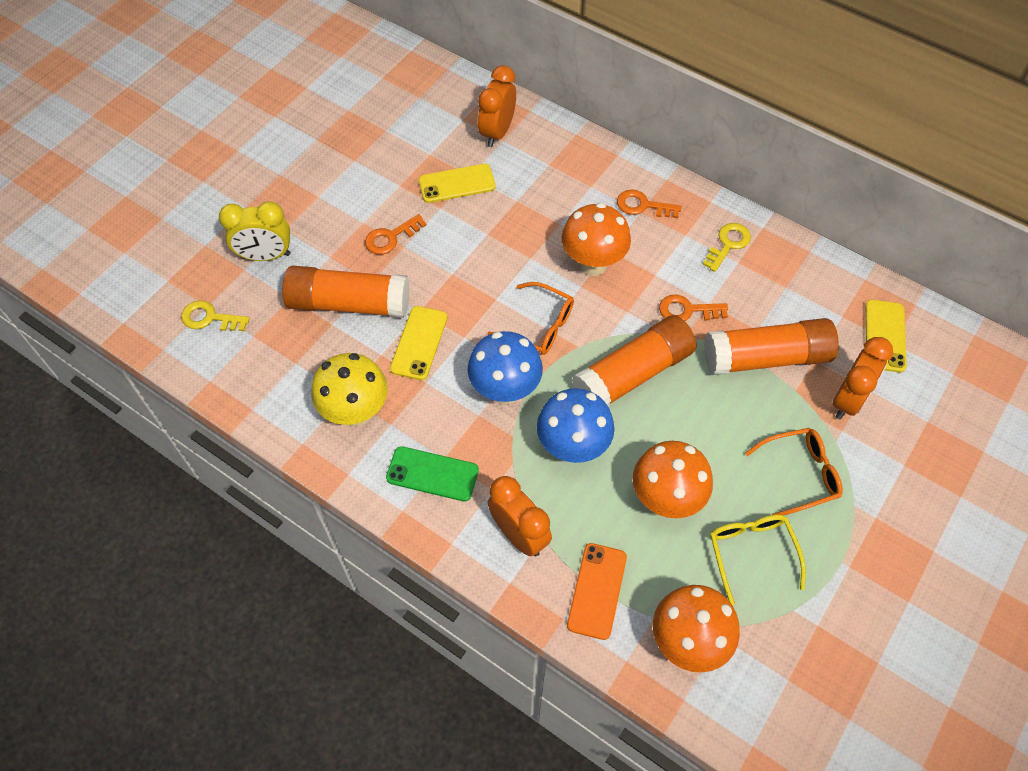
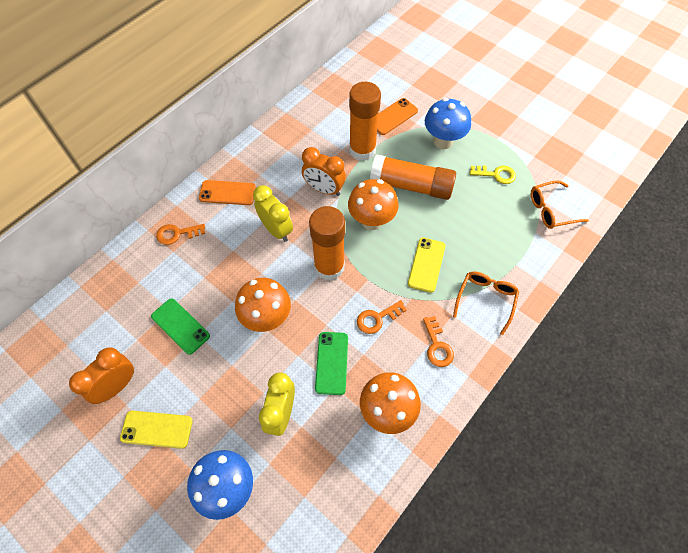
green phone: [386,446,479,501] = 1 -> [151,298,210,355] [315,332,348,395] = 2
orange clock: [478,65,516,147] [488,476,552,556] [832,337,893,419] = 3 -> [69,347,134,404] [302,147,346,196] = 2
orange phone: [567,543,627,640] = 1 -> [199,180,256,205] [377,98,418,135] = 2
yellow clock: [219,201,291,261] = 1 -> [253,185,293,242] [259,372,295,436] = 2
yellow glasses: [710,515,806,605] = 1 -> none = 0
yellow key: [181,300,250,331] [702,223,751,272] = 2 -> [470,165,516,184] = 1
yellow mushroom: [312,353,388,427] = 1 -> none = 0
yellow phone: [390,306,447,380] [419,164,496,203] [865,300,907,373] = 3 -> [120,411,193,449] [408,237,445,293] = 2

